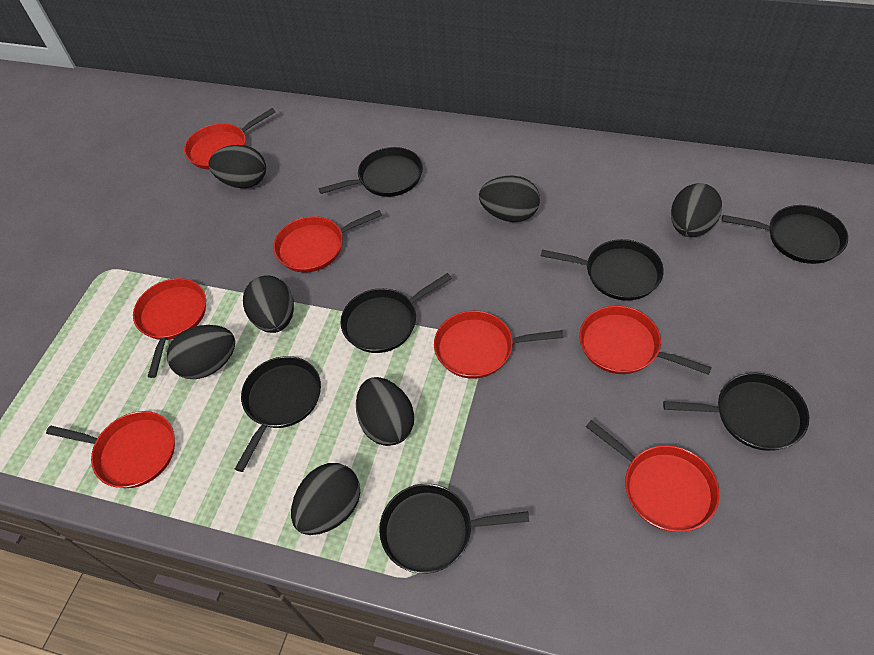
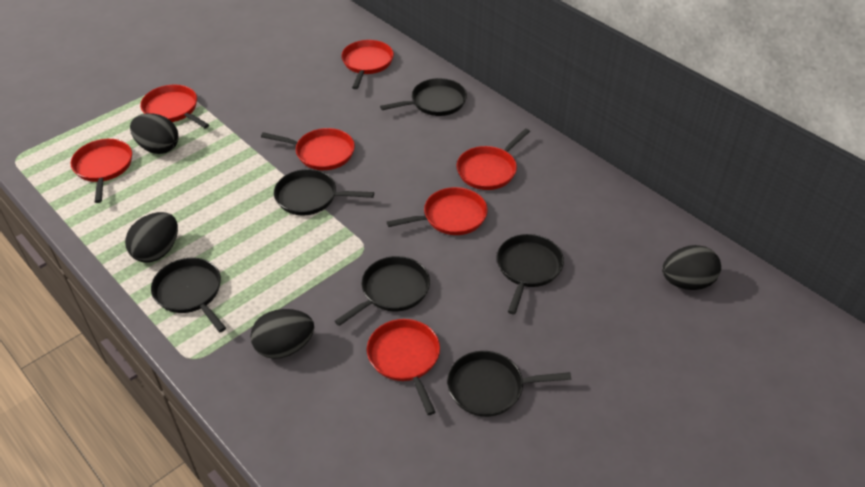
black egg: [167,325,235,379] [209,145,266,188] [243,276,294,333] [291,463,360,535] [356,377,414,446] [479,176,540,222] [671,183,722,237] = 7 -> [125,212,178,262] [130,113,179,154] [250,309,314,359] [662,245,721,290] = 4
black pan: [235,356,321,472] [319,147,423,197] [341,273,452,353] [379,484,529,574] [541,239,664,301] [663,373,809,451] [722,205,848,264] = 7 -> [151,258,226,332] [274,169,374,215] [335,256,430,326] [380,78,467,116] [447,351,571,417] [497,234,564,314] = 6

